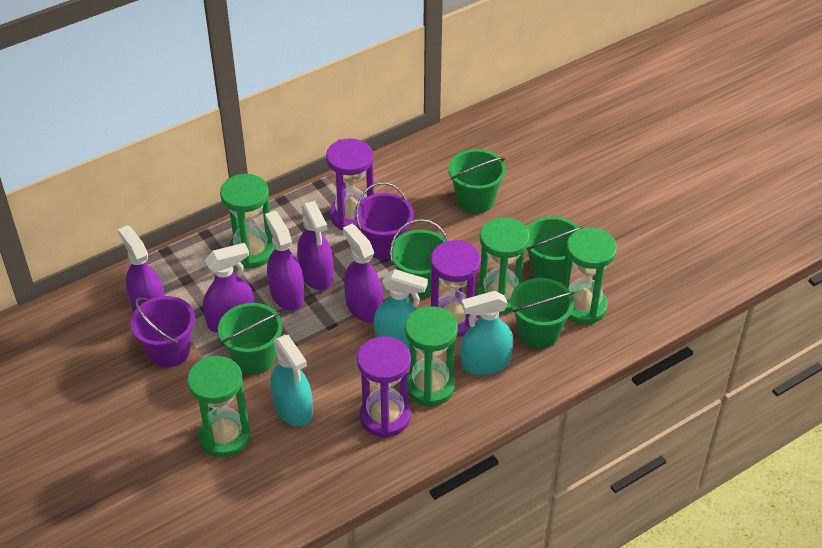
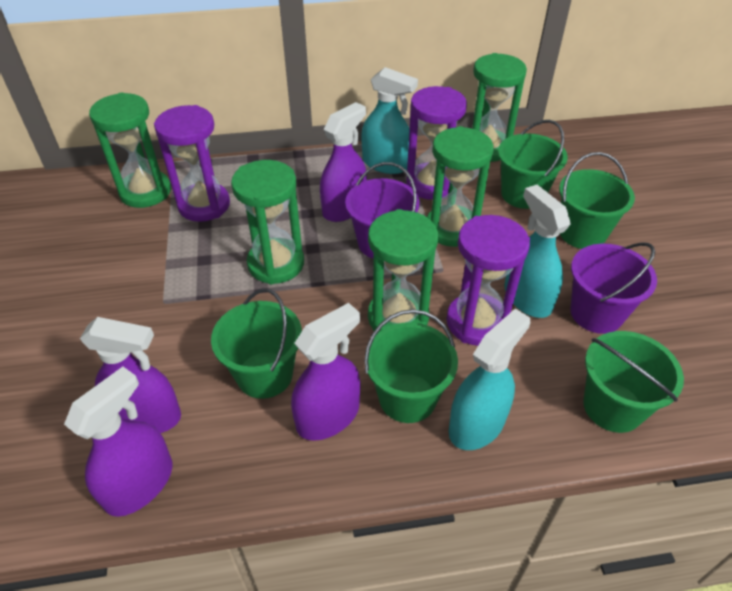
purple spray bottle: [118,225,165,312] [203,243,254,333] [265,211,304,310] [297,201,334,290] [343,224,383,323] = 5 -> [64,367,172,517] [80,317,181,433] [291,303,360,441] [320,102,367,222] = 4

